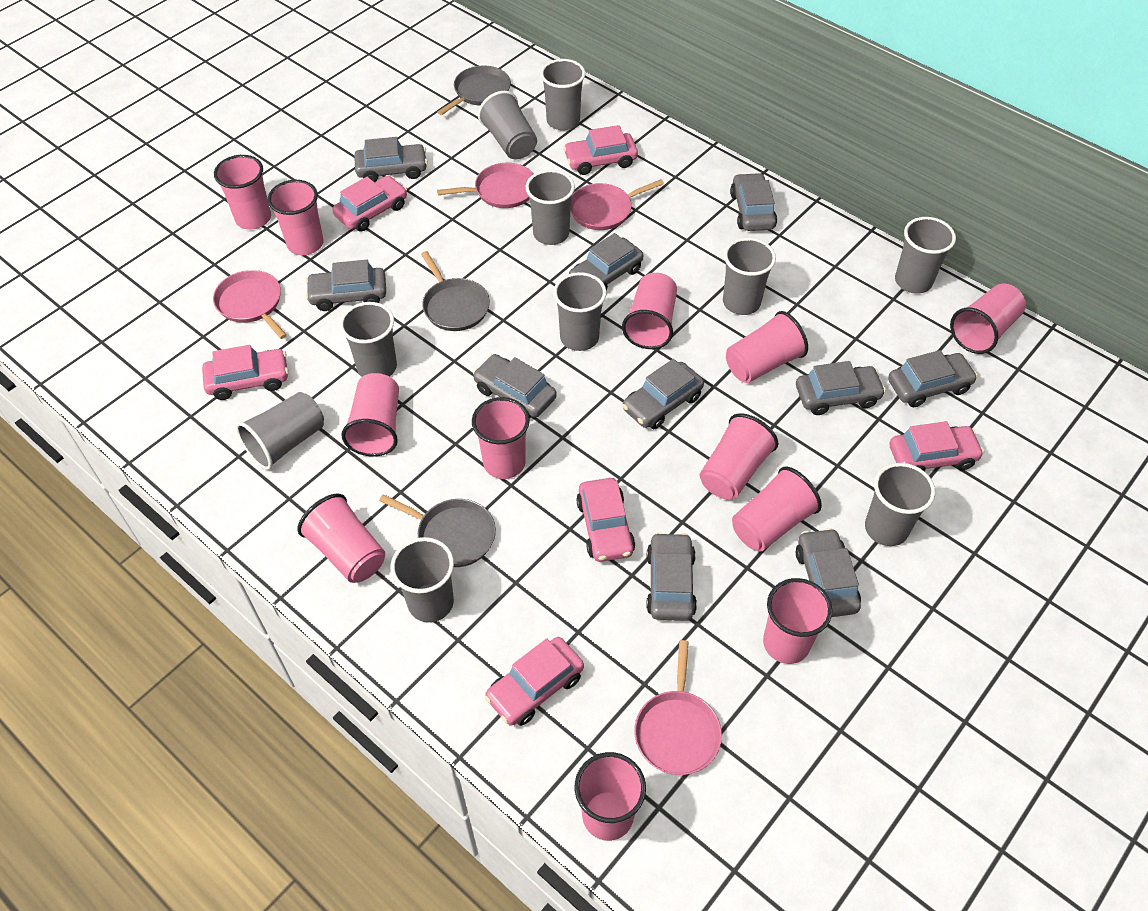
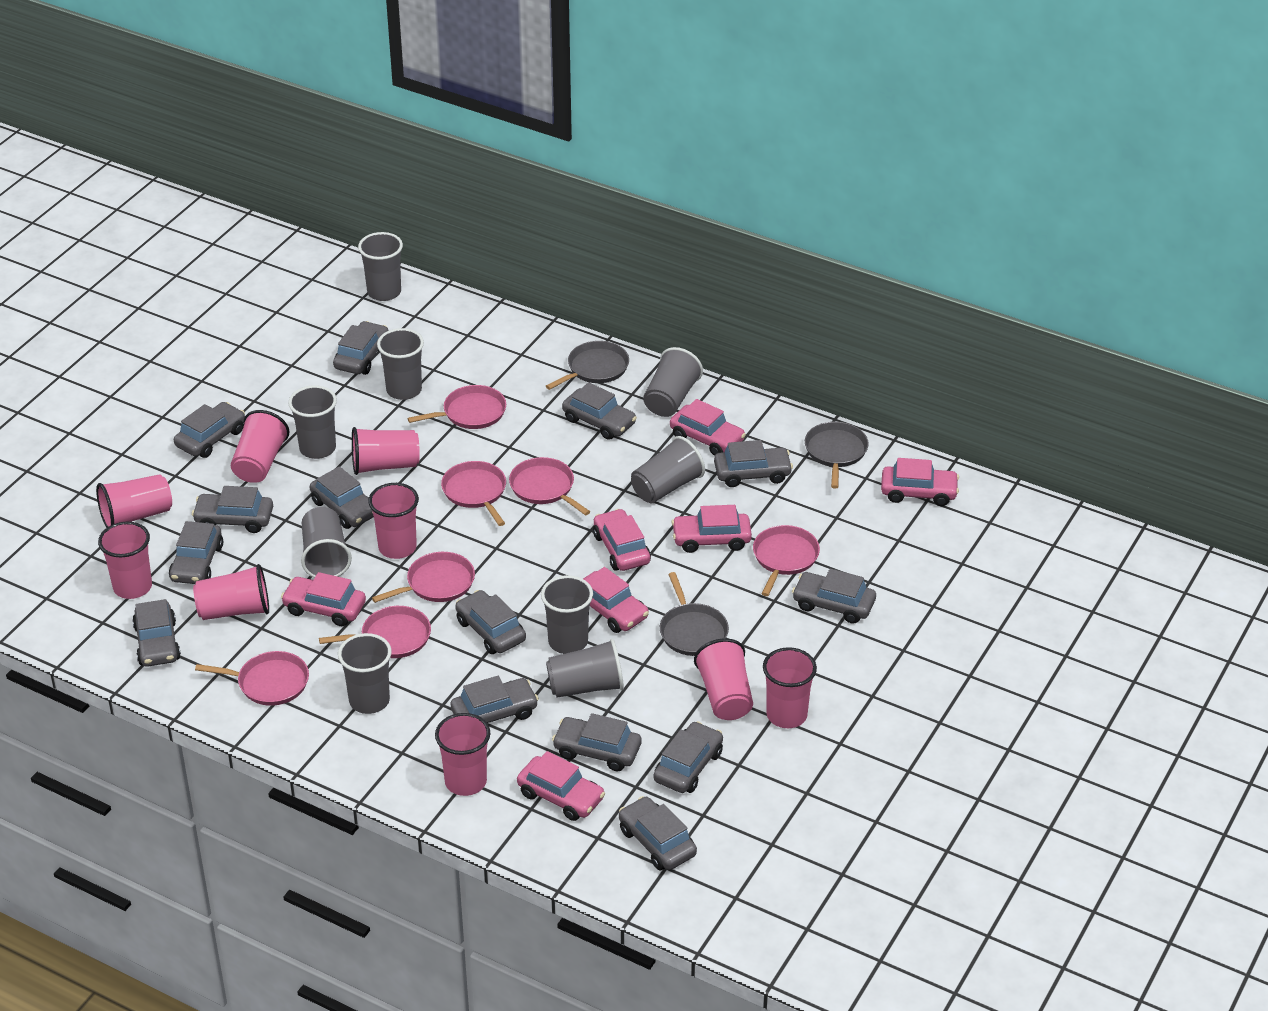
grey car: [306,260,386,311] [354,137,428,182] [473,354,557,419] [569,233,643,290] [622,359,704,429] [646,532,697,621] [730,173,777,231] [796,361,886,415] [796,528,861,617] [888,350,978,408] = 10 -> [132,599,181,667] [169,521,223,584] [174,402,245,458] [192,486,273,533] [310,466,374,529] [333,321,389,375] [450,676,539,723] [455,590,526,654] [552,713,641,771] [562,382,637,440] [619,796,697,870] [654,721,723,793] [714,440,793,487] [792,569,876,624] = 14
grey cup: [236,392,324,470] [340,302,397,377] [391,537,454,622] [478,91,537,159] [526,170,575,245] [540,59,585,131] [553,272,607,351] [723,238,776,315] [865,463,935,546] [895,217,956,294] = 10 -> [288,385,337,459] [301,507,352,578] [338,633,392,714] [358,232,403,301] [377,328,424,400] [541,575,593,654] [546,639,624,698] [631,436,705,503] [643,347,703,417] = 9
pink car: [202,345,289,400] [332,176,407,231] [484,637,584,726] [563,125,638,175] [576,478,635,562] [889,421,984,472] = 6 -> [281,572,366,626] [517,751,605,821] [583,567,649,633] [593,509,651,571] [670,399,746,456] [671,505,752,553] [881,458,959,506] = 7
pink cup: [214,155,271,229] [268,180,323,255] [297,494,385,583] [341,373,399,457] [472,397,530,479] [575,752,646,841] [622,273,677,349] [700,413,779,499] [726,311,808,383] [732,467,822,551] [763,578,832,664] [950,283,1026,354] = 12 -> [96,474,172,528] [98,522,152,599] [193,564,269,620] [231,410,289,483] [352,427,420,475] [368,483,419,559] [435,713,491,796] [694,638,753,720] [763,647,817,728] = 9
pink pan: [213,270,287,339] [437,163,533,208] [570,179,664,230] [634,640,722,775] = 4 -> [195,651,309,706] [319,606,431,658] [372,552,475,603] [408,385,506,429] [441,461,506,526] [509,457,590,515] [753,525,820,596] = 7

